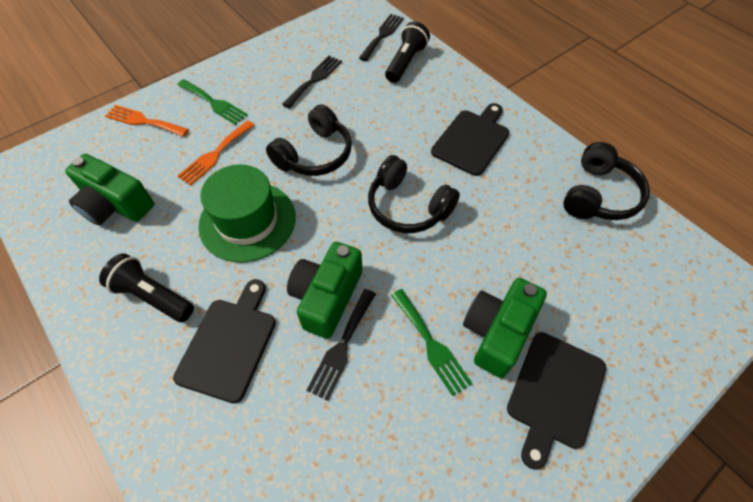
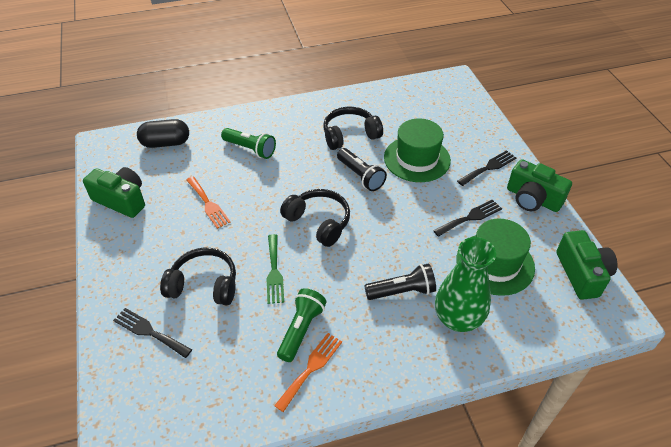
black capsule: none = 0 -> [137,119,189,148] = 1
black cutting board: [173,279,276,403] [431,103,509,176] [507,332,606,470] = 3 -> none = 0
green flashlight: none = 0 -> [221,128,276,159] [277,288,327,362] = 2
green fork: [177,79,248,125] [391,289,472,396] = 2 -> [266,234,284,304] = 1
green hat: [198,164,296,263] = 1 -> [384,118,451,182] [456,219,535,296] = 2
green vase: none = 0 -> [435,237,496,332] = 1

